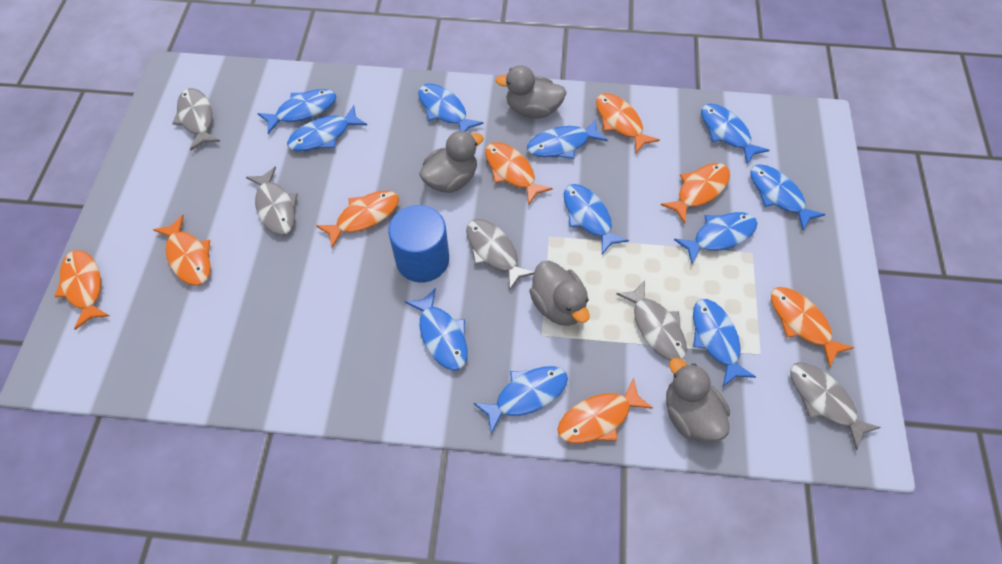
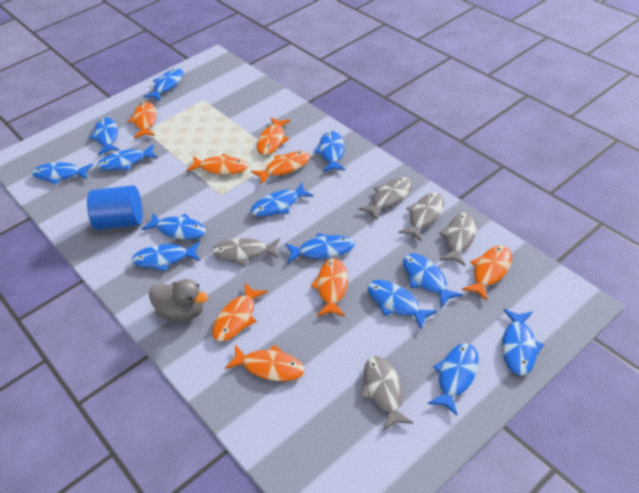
blue fish: [257,89,336,134] [287,105,367,151] [405,288,468,371] [418,84,484,132] [473,366,568,434] [527,119,608,159] [564,184,629,254] [674,212,757,264] [693,299,756,386] [701,103,770,164] [750,164,826,230] = 11 -> [32,162,93,185] [89,117,120,155] [97,144,158,170] [131,241,200,271] [141,213,206,240] [143,68,183,101] [250,182,314,217] [285,233,355,263] [314,131,346,172] [367,280,438,329] [403,253,463,308] [427,343,479,415] [502,309,544,376] = 13
grey duck: [419,130,484,193] [495,66,566,118] [529,261,590,326] [666,358,730,442] = 4 -> [149,279,208,322] = 1

